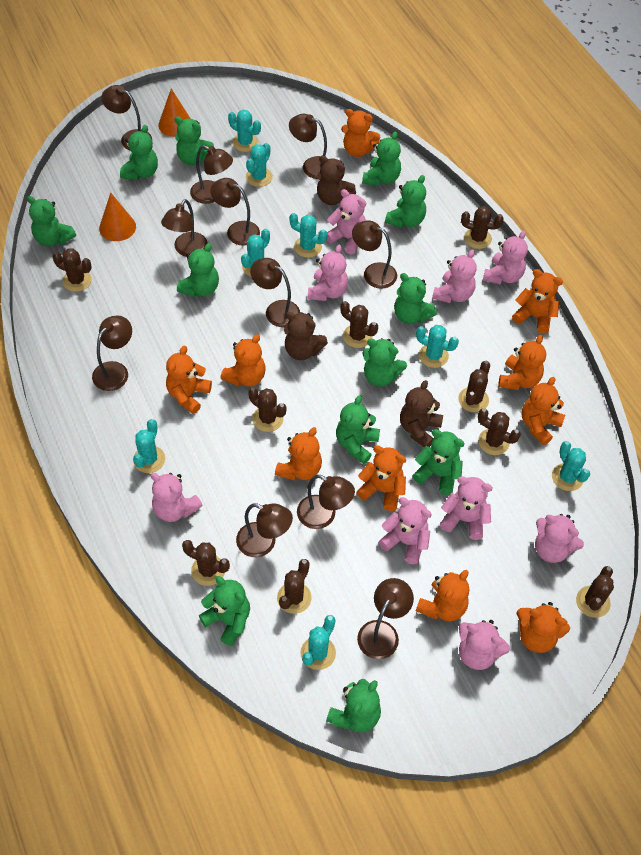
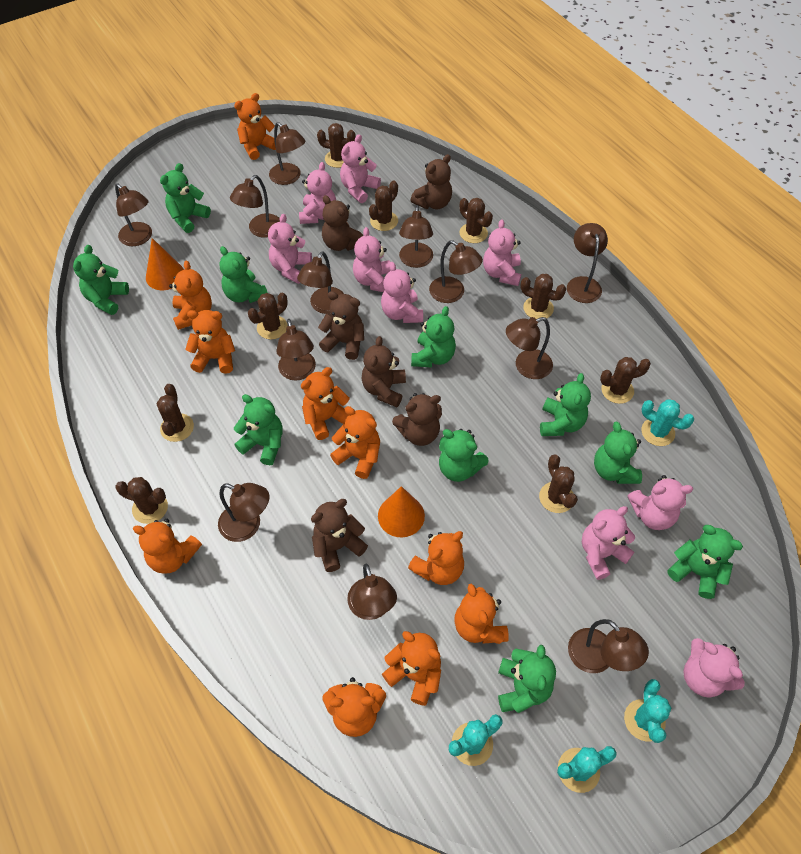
brown lamp: [92,315,132,391] [101,85,152,150] [161,199,208,257] [190,145,233,204] [210,178,260,246] [236,503,293,557] [250,258,300,327] [289,114,328,179] [297,475,355,529] [352,220,397,289] [357,578,414,659] = 11 -> [115,184,152,246] [218,483,269,542] [230,175,280,238] [269,122,305,185] [277,319,316,381] [297,251,344,314] [347,564,397,620] [399,205,433,268] [429,240,483,303] [506,317,553,379] [567,223,608,303] [568,619,649,673] = 12
brown teddy bear: [284,312,328,360] [317,156,356,205] [400,380,443,448] = 3 -> [311,499,368,572] [318,291,364,360] [322,195,363,251] [361,336,406,407] [392,393,442,446] [410,154,452,209] = 6
green teddy bear: [27,196,76,246] [120,125,158,180] [174,116,214,165] [177,243,219,297] [199,576,250,646] [326,679,381,732] [336,395,380,464] [362,131,401,186] [363,338,407,386] [385,175,426,228] [394,273,437,324] [412,429,464,495] = 12 -> [73,245,129,315] [160,163,211,233] [219,246,268,303] [234,394,283,465] [411,306,456,368] [439,429,489,482] [498,645,556,713] [540,373,591,436] [594,422,642,484] [667,525,743,599] = 10
turquoise cactus: [133,419,165,473] [228,110,261,152] [241,229,270,277] [246,143,273,187] [289,213,327,258] [300,615,336,670] [416,325,459,368] [552,441,590,491] = 8 -> [449,714,502,766] [557,746,617,793] [624,679,671,743] [641,399,694,446] = 4

